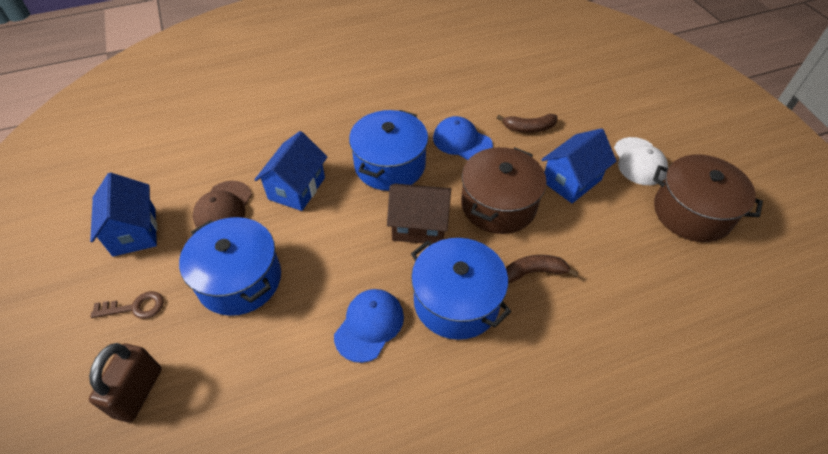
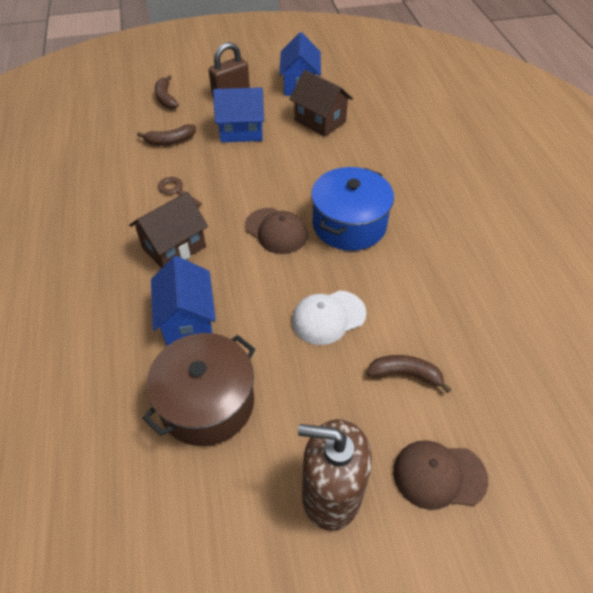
blue cap: [334,289,404,363] [433,116,493,160] = 2 -> none = 0
blue pot: [179,217,281,316] [349,110,428,191] [411,238,511,340] = 3 -> [311,167,394,251] = 1
brown banana: [497,114,557,133] [506,255,578,283] = 2 -> [137,124,196,145] [155,75,179,109] [367,355,451,393] = 3
brown cap: [193,181,252,228] = 1 -> [245,208,308,254] [393,440,488,510] = 2
brown house: [387,184,451,244] = 1 -> [129,192,208,268] [289,70,353,137] = 2
brown pot: [461,147,547,234] [653,155,763,242] = 2 -> [143,333,256,446] = 1
brown soap dispenser: none = 0 -> [298,419,372,531] = 1

